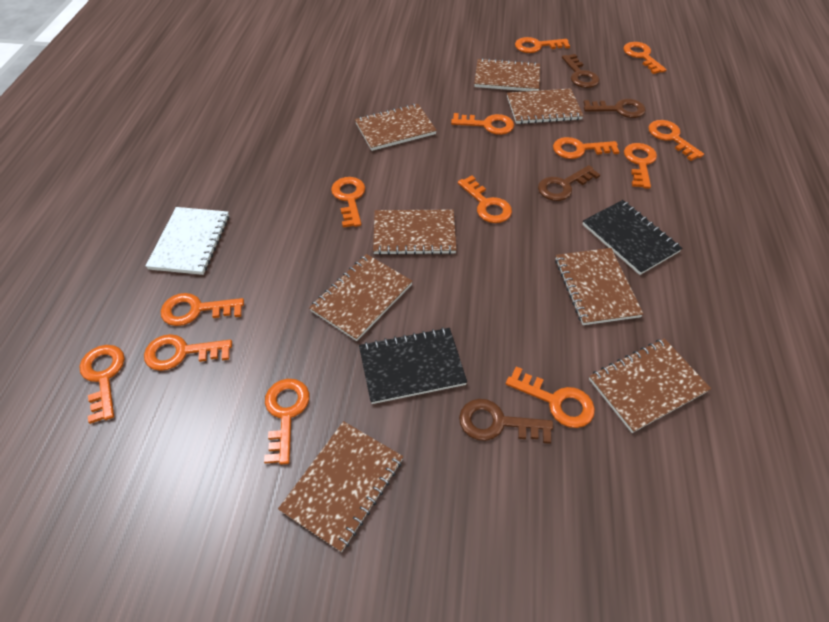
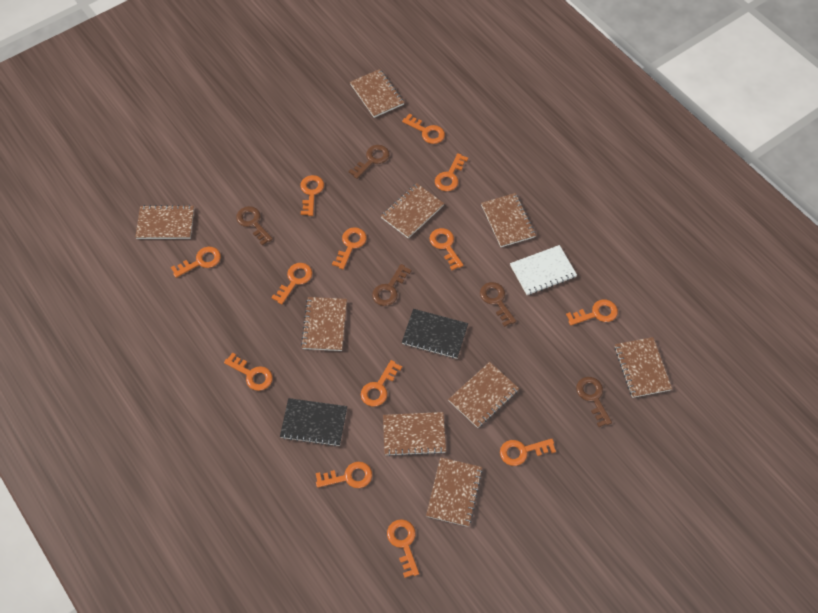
brown key: [459,399,553,444] [538,165,600,201] [562,54,600,88] [583,99,646,118] = 4 -> [236,206,273,245] [348,145,390,179] [372,264,411,306] [480,282,516,327] [576,377,612,427] = 5
brown notebook: [278,421,403,552] [309,254,413,341] [355,104,437,151] [373,209,457,255] [474,58,540,91] [507,88,584,124] [555,248,643,325] [589,338,711,433] = 8 -> [135,205,194,239] [301,297,347,351] [350,69,404,118] [381,183,444,238] [383,412,446,456] [426,457,483,527] [448,362,519,428] [481,193,536,247] [615,337,672,398] = 9

